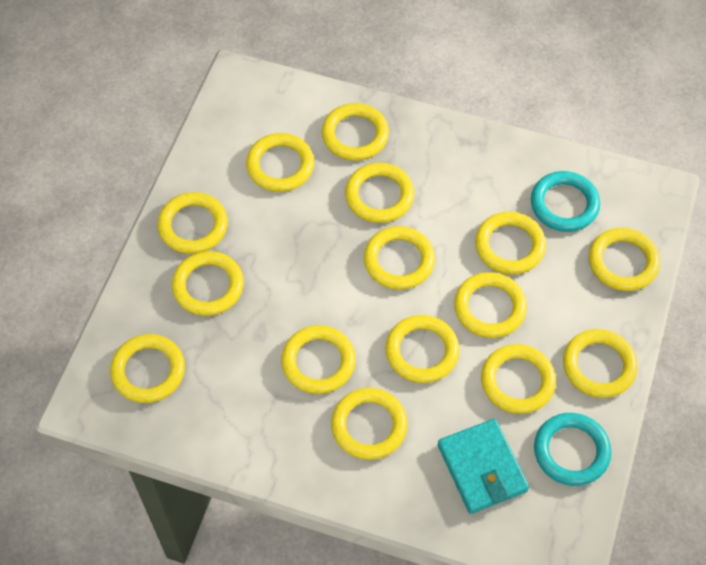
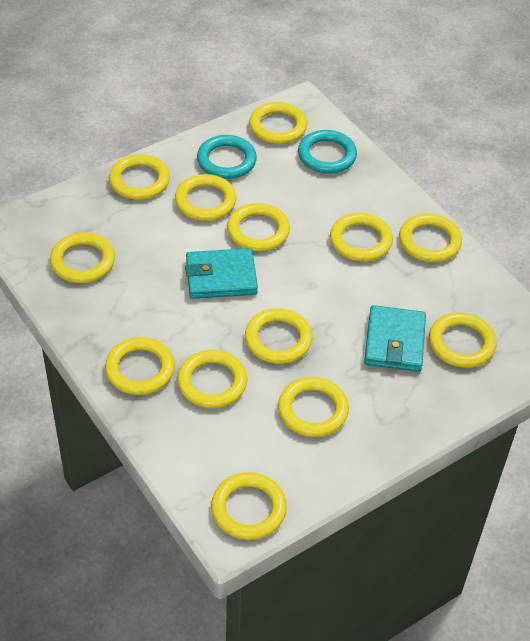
turquoise wallet: [438,419,529,514] = 1 -> [185,248,258,299] [364,305,426,372] = 2
yellow ring: [110,334,185,403] [157,192,228,254] [172,251,244,316] [246,133,314,192] [281,325,356,394] [322,103,389,161] [331,388,408,460] [345,163,414,223] [364,226,435,290] [385,315,460,383] [454,272,527,338] [475,212,546,274] [481,344,556,414] [563,329,638,398] [589,228,660,291] = 15 -> [50,233,115,283] [105,337,175,395] [109,154,170,200] [175,174,236,221] [177,350,247,408] [211,472,287,540] [227,203,290,252] [245,308,312,364] [249,102,307,144] [278,377,349,437] [330,213,393,262] [399,214,462,262] [429,312,496,368] = 13

